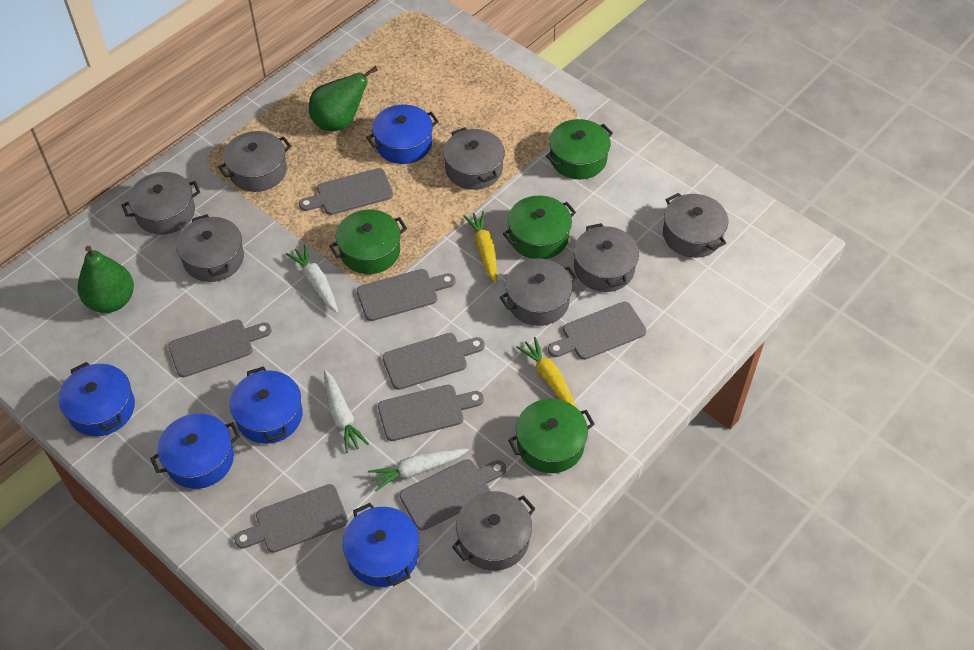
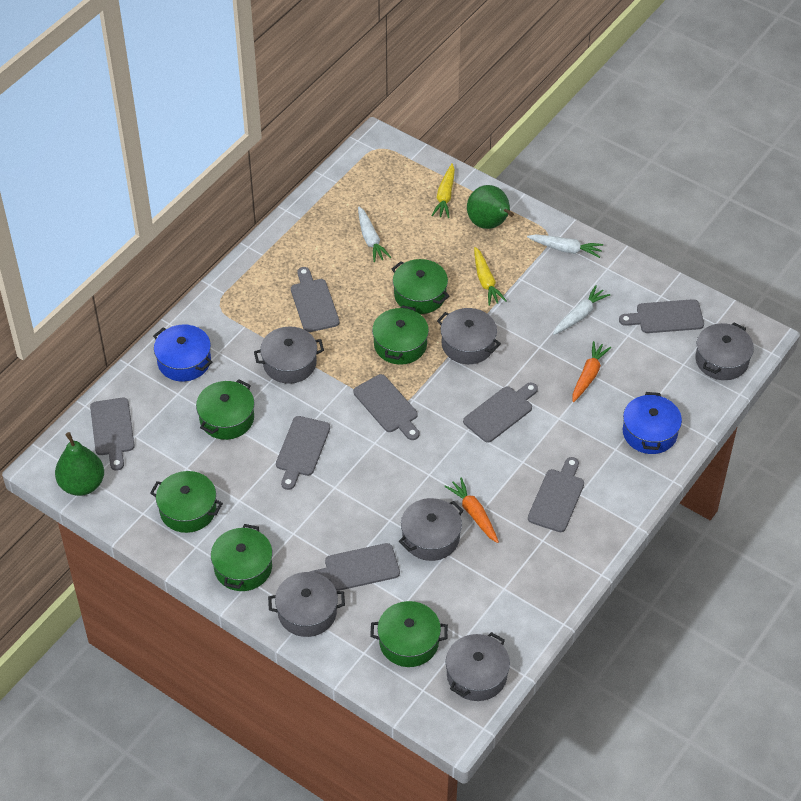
blue pot: [58,362,135,436] [150,413,240,489] [230,366,303,444] [343,503,419,587] [366,105,439,164] = 5 -> [153,325,212,382] [623,392,682,454] = 2
green pot: [329,209,407,274] [503,196,576,259] [508,399,595,473] [546,119,613,179] = 4 -> [150,471,223,533] [196,379,254,440] [211,524,273,591] [370,601,448,667] [372,305,429,365] [392,259,450,314] = 6
grey pot: [122,172,200,235] [176,214,244,282] [218,131,291,192] [443,127,505,190] [452,491,536,571] [500,259,578,326] [574,223,639,292] [663,193,728,258] = 8 -> [254,326,324,384] [268,572,345,637] [399,498,464,561] [437,308,501,364] [446,632,510,701] [695,322,754,380] = 6
orange carrot: none = 0 -> [444,477,499,543] [573,341,611,402] = 2

